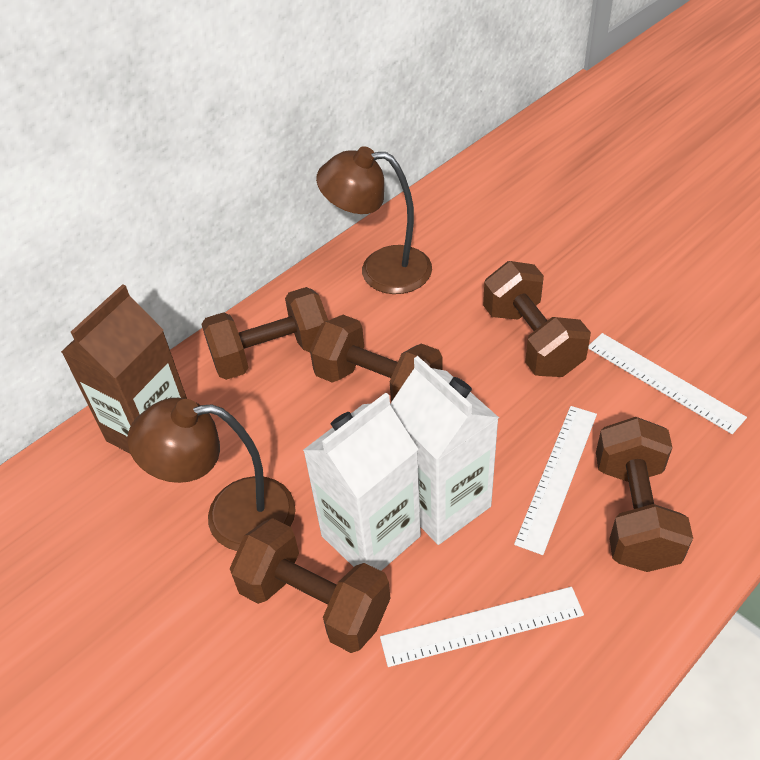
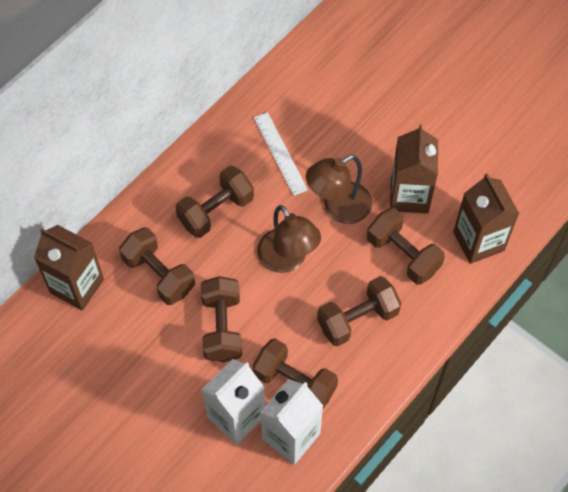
brown carton: [61,284,187,454] = 1 -> [34,225,104,310] [390,125,438,214] [453,173,520,264] = 3
brown dumbbell: [201,287,328,380] [230,518,391,653] [310,315,443,402] [483,261,591,377] [596,417,693,572] = 5 -> [119,227,195,305] [176,166,254,238] [201,276,242,362] [253,338,338,408] [317,276,401,346] [367,208,445,285] = 6
white ruler: [380,587,584,667] [514,406,597,555] [588,333,747,434] = 3 -> [254,112,308,196] = 1

